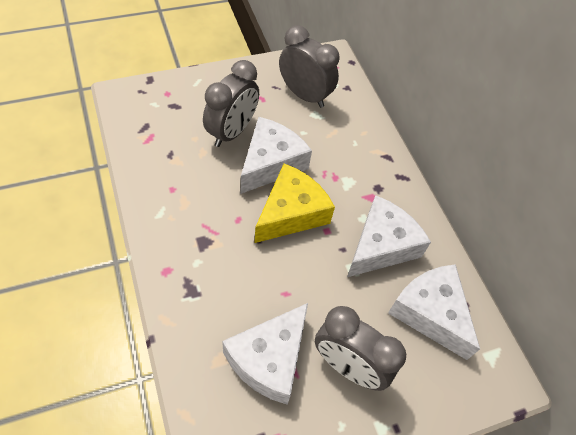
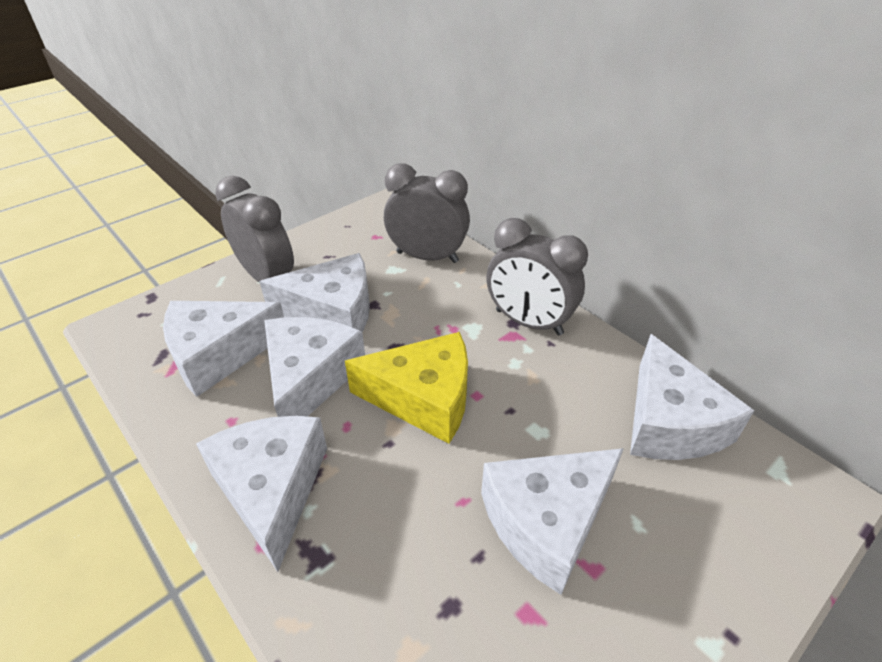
white cheese: [222,303,308,404] [241,117,312,194] [347,195,431,277] [388,264,480,360] = 4 -> [163,301,284,397] [196,416,327,572] [259,253,370,332] [264,317,365,417] [481,448,624,595] [630,334,754,460] = 6

